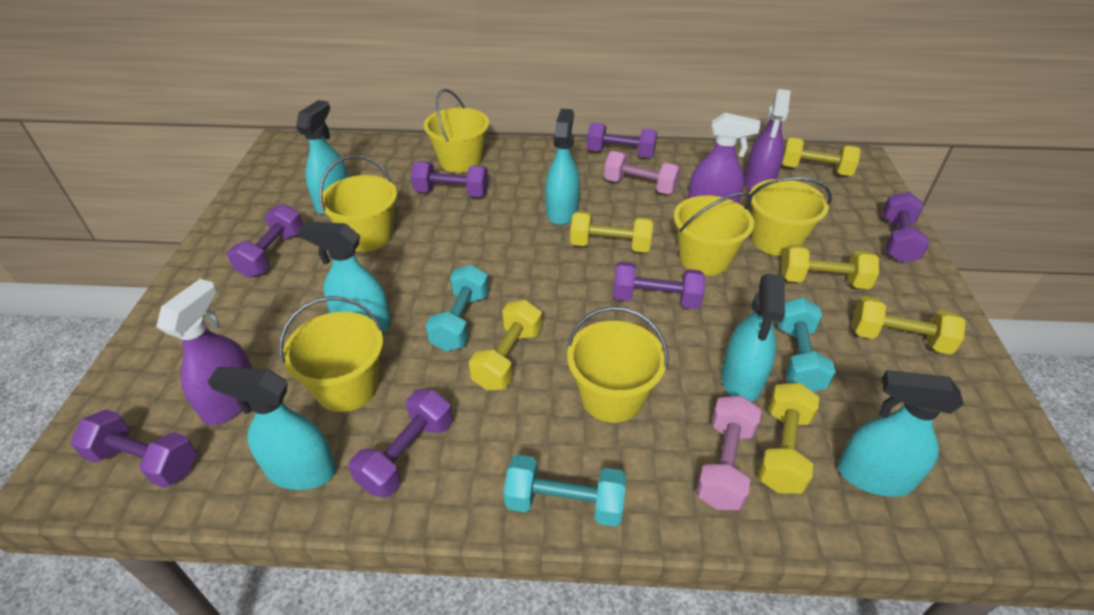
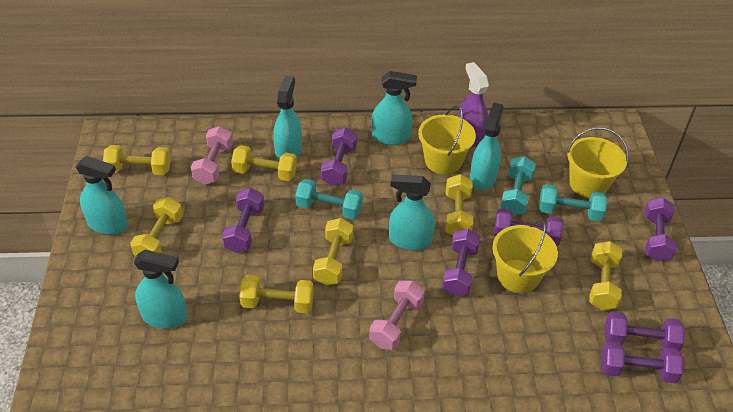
purple spray bottle: [156,279,253,425] [688,113,761,203] [744,89,791,192] = 3 -> [458,62,489,147] = 1
yellow bucket: [279,296,383,412] [319,155,397,252] [424,89,489,173] [567,306,669,423] [674,193,754,276] [748,177,832,256] = 6 -> [418,105,476,174] [492,220,558,293] [566,127,629,198] = 3
yellow dumbbell: [469,300,542,391] [570,211,653,253] [758,383,819,494] [781,245,879,289] [782,138,861,176] [852,296,966,354] = 6 -> [103,145,171,175] [130,197,183,256] [231,145,297,181] [239,275,314,313] [313,218,353,285] [445,174,473,235] [589,241,622,310] = 7

